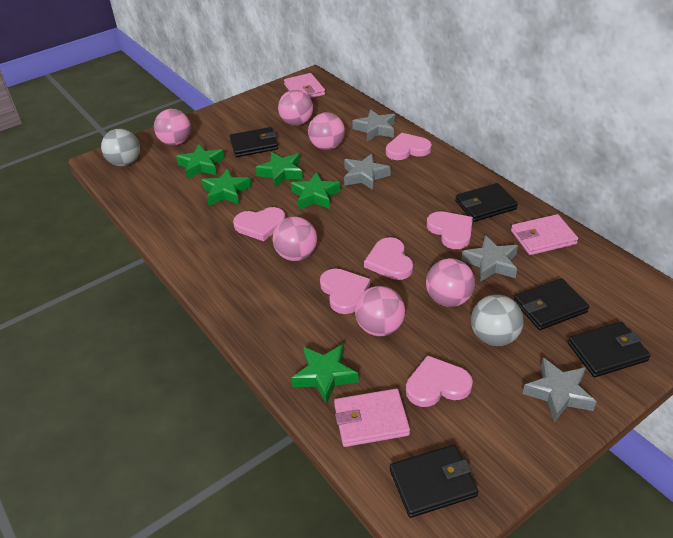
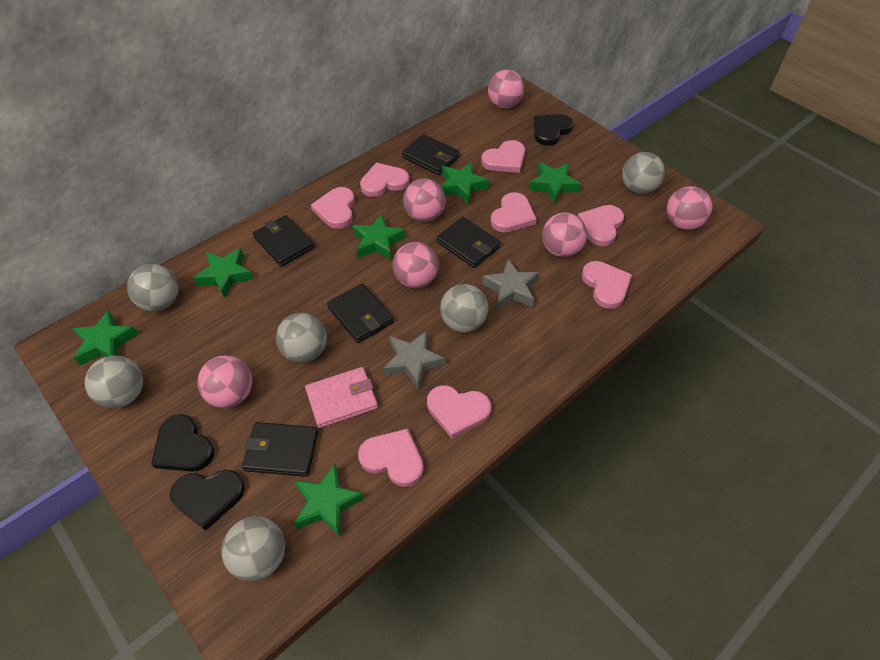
black heart: none = 0 -> [151,414,214,472] [170,470,245,531] [533,114,573,146] = 3
green star: [176,144,225,179] [202,169,252,205] [255,152,303,188] [291,172,341,209] [291,344,359,404] = 5 -> [72,310,138,365] [193,248,254,298] [294,463,364,537] [352,214,406,260] [441,162,489,204] [529,162,581,204] = 6
grey ball: [101,129,140,166] [471,295,524,346] = 2 -> [85,355,143,408] [127,264,179,311] [221,516,285,581] [276,313,327,363] [440,284,488,332] [622,152,665,194] = 6
grey star: [344,154,391,190] [352,109,396,141] [461,235,518,282] [522,358,596,422] = 4 -> [383,331,445,390] [482,259,539,309] = 2
pink heart: [233,207,286,241] [320,268,370,314] [364,237,413,280] [386,133,432,160] [406,355,473,407] [427,211,473,249] = 6 -> [311,187,355,229] [358,428,424,487] [360,163,410,197] [427,385,491,439] [481,140,525,173] [490,192,537,232] [578,205,624,246] [582,261,632,309] = 8
pink wallet: [284,73,325,98] [334,389,410,447] [511,214,578,255] = 3 -> [305,367,378,428] = 1

